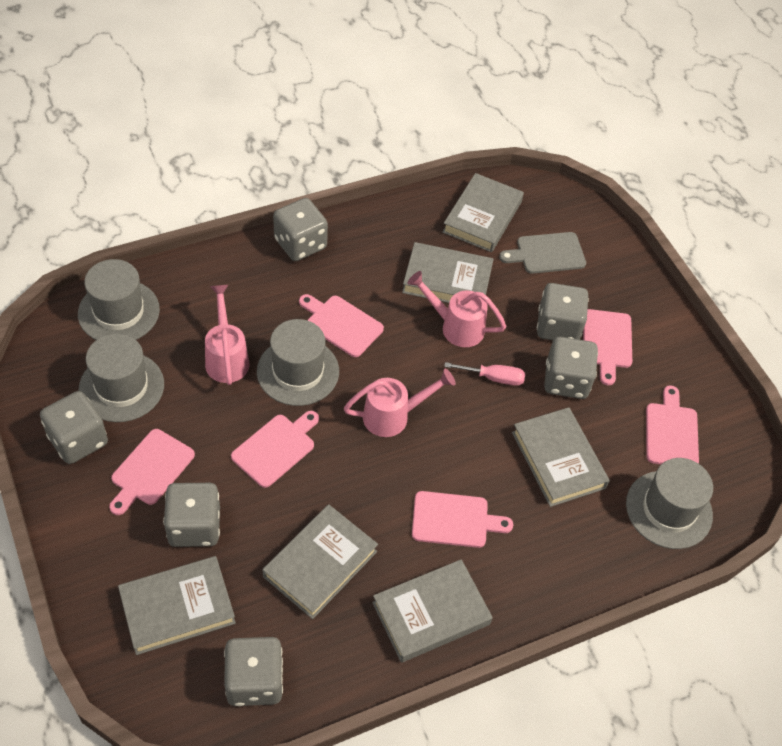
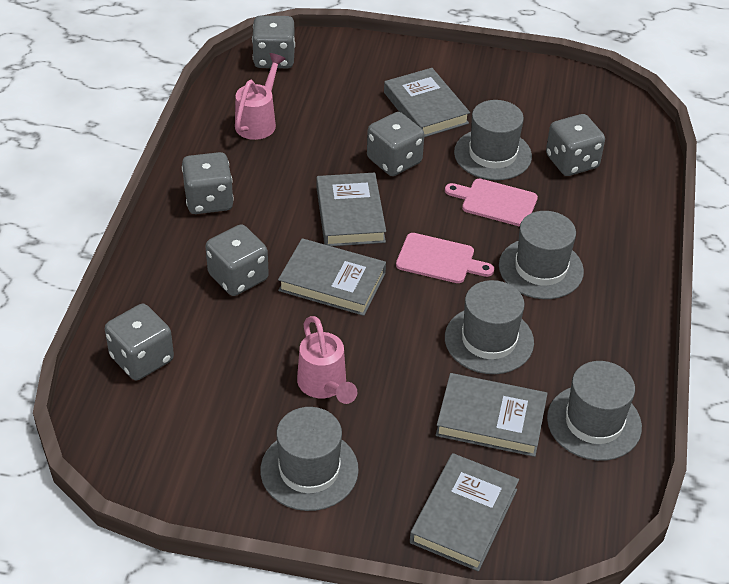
grey book: [118,556,236,655] [262,504,378,619] [372,559,493,663] [402,242,494,303] [442,173,524,252] [512,407,610,507] = 6 -> [278,238,386,316] [316,173,386,246] [384,68,470,137] [410,453,519,571] [436,373,548,457] = 5
grey cutting board: [499,232,586,274] = 1 -> none = 0
grey hat: [78,259,160,340] [79,334,164,422] [257,319,339,406] [626,458,713,549] = 4 -> [260,407,359,511] [445,280,534,374] [454,100,532,180] [499,211,584,299] [547,361,642,461] = 5
pink cutting board: [109,429,195,515] [231,411,319,488] [299,294,384,357] [412,491,513,548] [583,309,632,385] [646,385,699,464] = 6 -> [396,233,494,283] [445,179,538,227] = 2
pink screwdriver: [444,362,525,386] = 1 -> none = 0
pink watering can: [205,285,249,385] [344,369,456,437] [408,271,507,347] = 3 -> [235,53,286,140] [297,316,357,404] = 2

